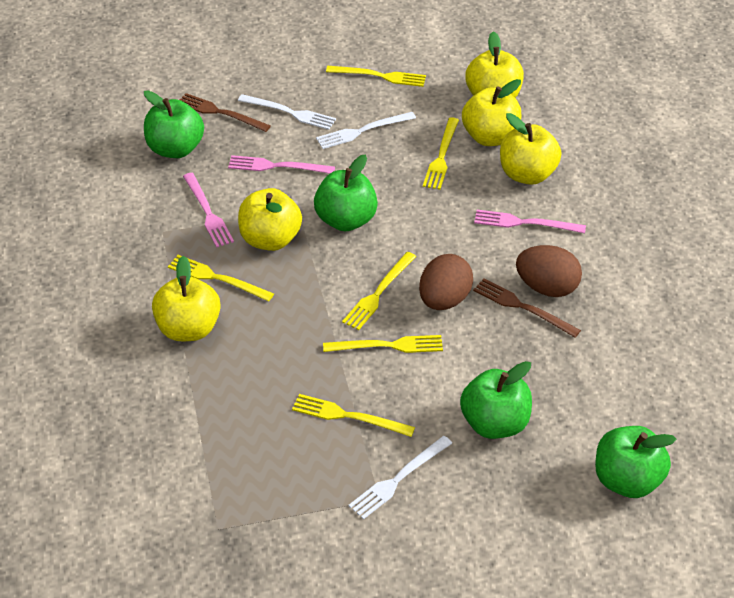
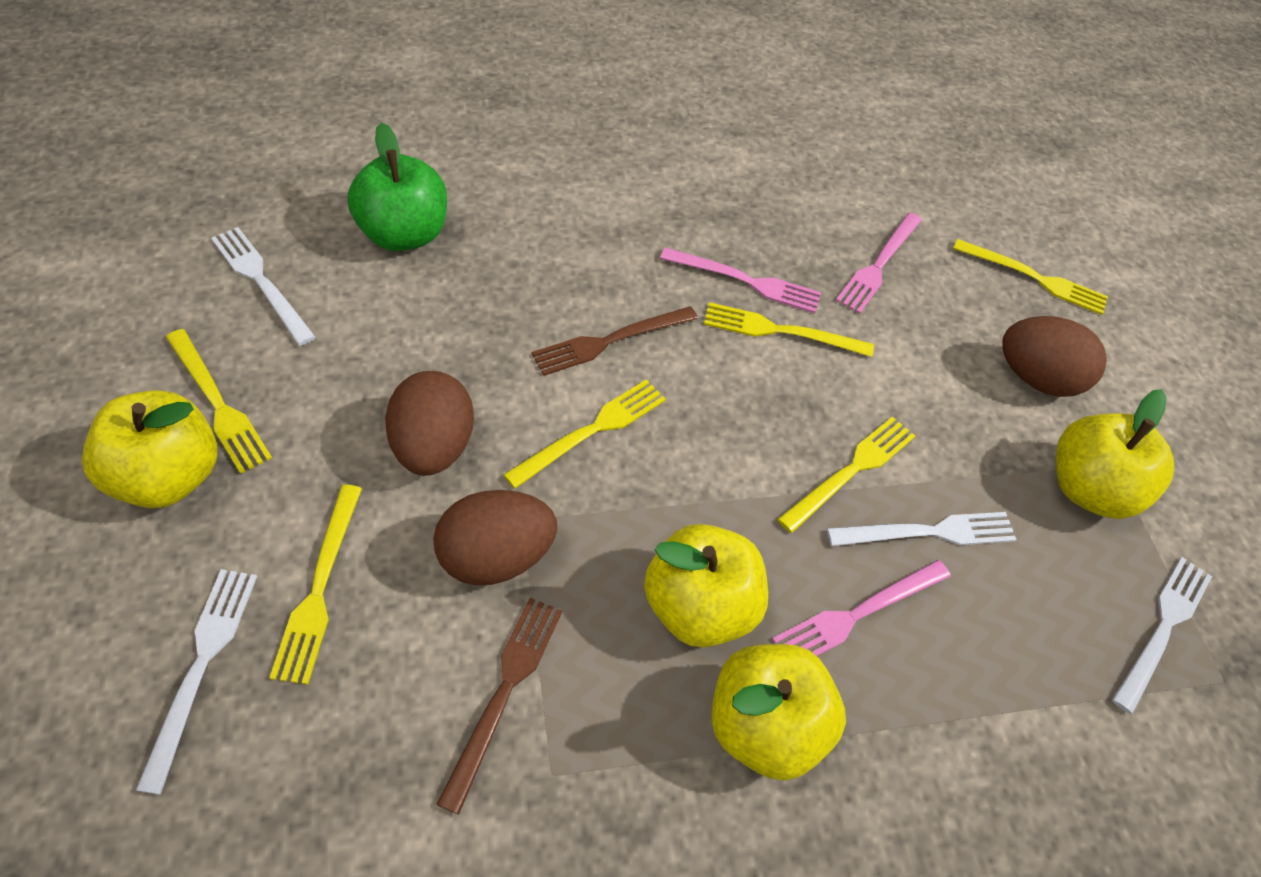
brown egg: [419,254,473,310] [516,245,582,297] = 2 -> [385,371,474,476] [433,490,557,585] [1002,316,1107,397] = 3
green apple: [144,90,204,158] [314,155,378,231] [460,361,532,439] [595,426,676,498] = 4 -> [347,123,447,251] = 1
white fork: [238,94,336,130] [316,112,416,149] [348,436,452,519] = 3 -> [135,569,257,795] [211,227,316,346] [827,512,1016,546] [1112,557,1212,714] = 4
yellow apple: [152,256,221,341] [238,188,302,251] [462,79,522,146] [465,32,524,98] [500,113,561,185] = 5 -> [82,390,217,508] [644,524,768,648] [711,644,846,781] [1056,389,1174,519] = 4

